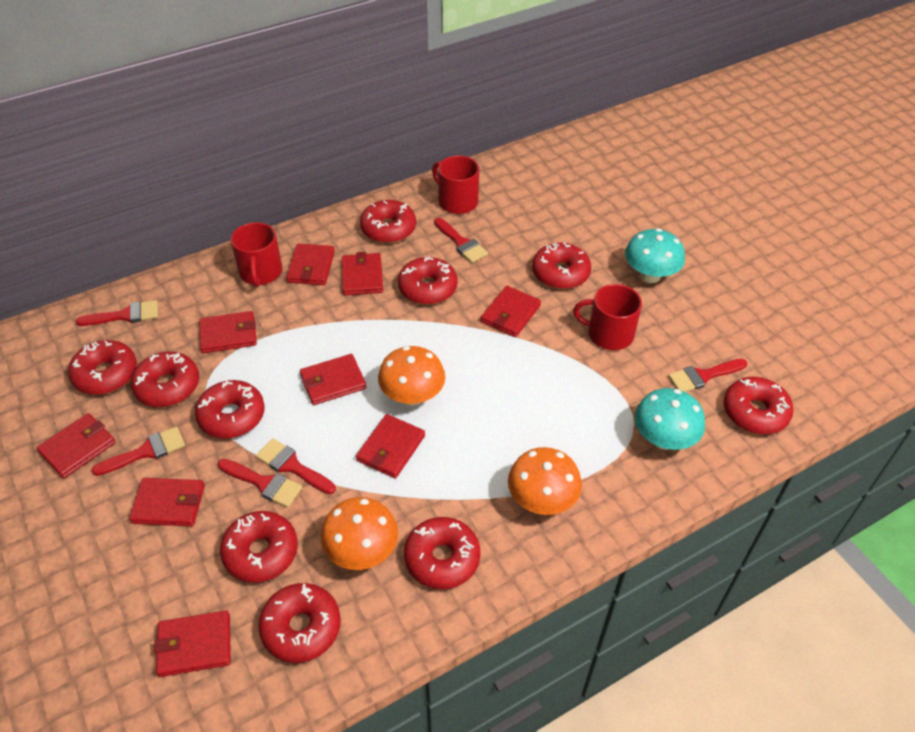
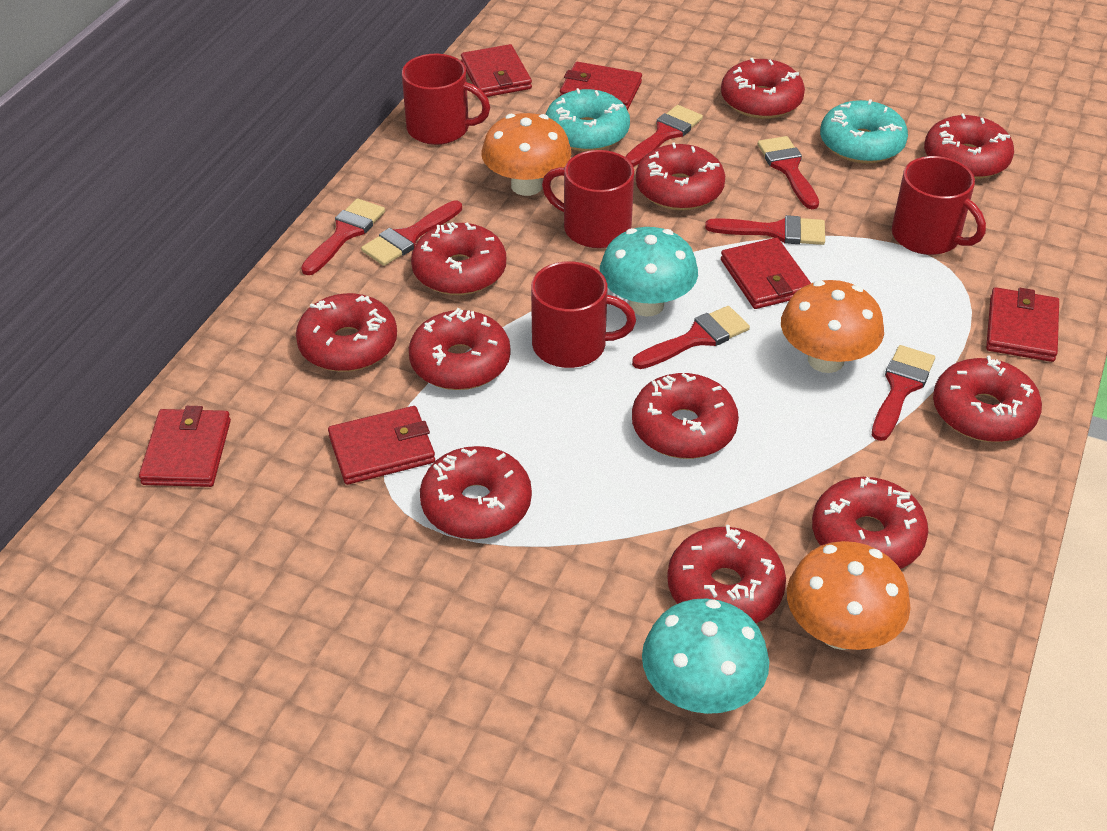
red brush: [76,300,158,326] [91,426,185,476] [218,459,303,508] [256,438,336,494] [434,218,488,263] [668,359,748,392] = 6 -> [301,198,385,275] [361,200,462,266] [626,105,703,167] [632,306,750,369] [705,215,825,245] [758,136,819,209] [872,345,935,441] = 7
red donut: [68,340,137,395] [131,352,199,407] [195,380,265,439] [220,511,298,583] [258,583,341,663] [360,200,416,243] [398,256,458,305] [404,517,480,589] [532,243,591,289] [724,377,793,434] = 10 -> [296,293,397,372] [409,308,511,390] [411,222,506,295] [420,446,532,539] [632,373,739,459] [636,143,725,211] [667,525,786,623] [721,58,805,119] [812,477,928,569] [924,113,1014,179] [933,355,1042,442] = 11
red mug: [231,222,282,287] [432,156,479,214] [573,284,642,350] = 3 -> [402,54,490,145] [531,261,636,368] [542,150,634,248] [892,156,986,255] = 4
red wallet: [37,413,115,478] [129,478,205,526] [154,610,231,677] [199,311,257,353] [286,244,335,285] [300,354,366,405] [342,252,383,295] [356,414,425,478] [481,286,541,337] = 9 -> [139,406,231,487] [328,406,435,485] [461,44,532,97] [560,62,642,110] [721,238,811,309] [986,287,1059,362] = 6
turquoise donut: none = 0 -> [545,88,630,152] [820,99,908,164] = 2

